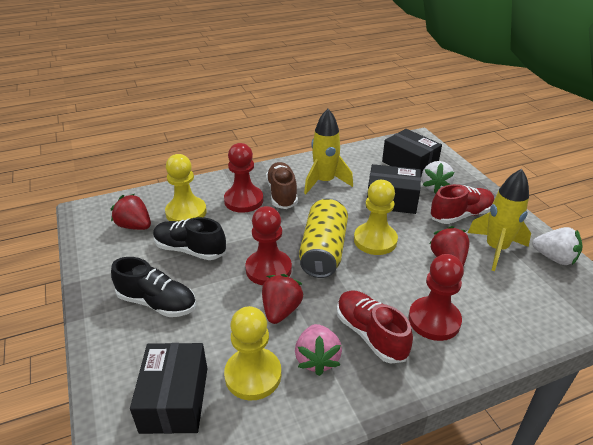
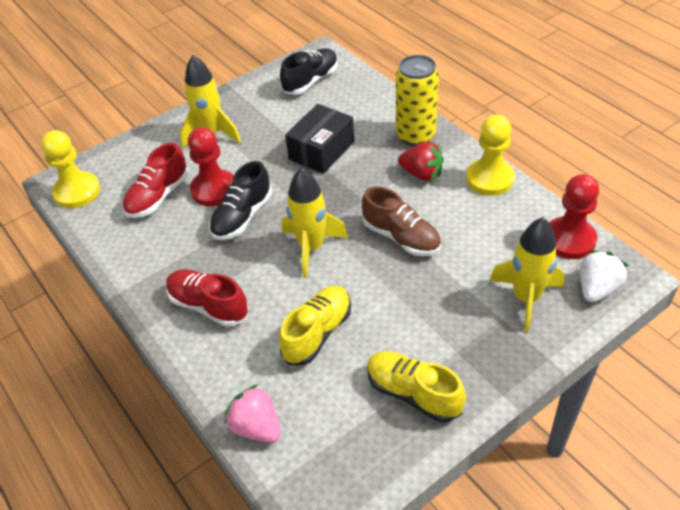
black box: [130,343,207,434] [366,164,421,214] [382,129,442,177] = 3 -> [285,104,354,174] = 1
red pawn: [224,143,263,213] [245,206,292,285] [408,254,464,341] = 3 -> [188,127,234,206] [549,174,599,259] = 2
red strawberry: [111,194,151,230] [262,274,304,324] [429,226,470,266] = 3 -> [398,141,443,181] = 1
white strawberry: [422,161,455,194] [532,227,583,265] = 2 -> [580,250,629,303] = 1
yellow pawn: [165,154,207,222] [224,306,281,400] [354,180,398,255] = 3 -> [41,130,100,208] [466,115,515,196] = 2
yellow rocket: [304,109,353,194] [468,169,531,271] = 2 -> [180,55,241,148] [282,167,348,278] [490,217,565,332] = 3
yellow shoe: none = 0 -> [279,286,351,365] [367,351,466,422] = 2

